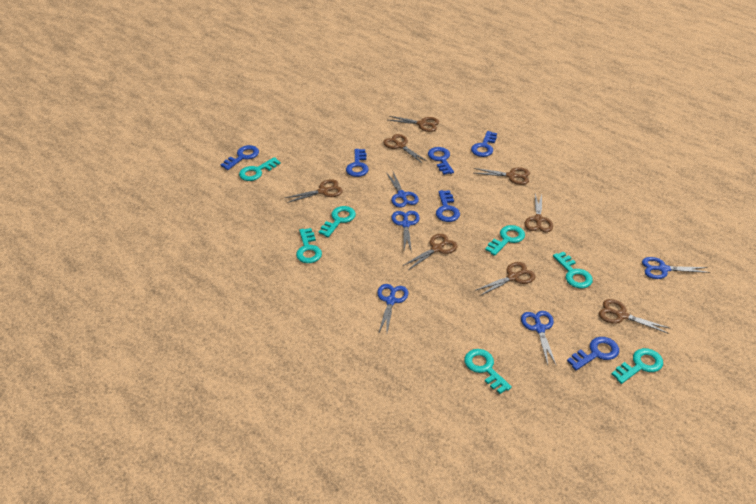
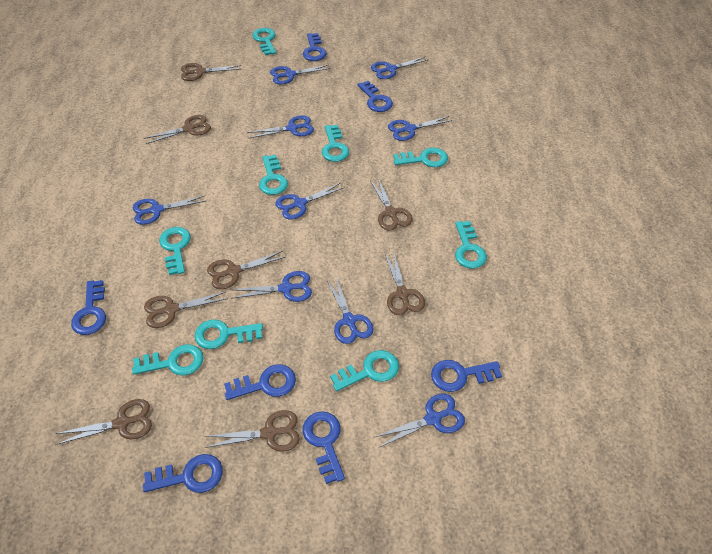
blue key: [221,145,259,170] [346,149,369,177] [428,147,454,175] [436,190,460,222] [471,131,497,157] [567,337,619,370] = 6 -> [71,280,106,335] [143,454,223,493] [224,364,296,400] [303,33,327,61] [303,411,345,484] [357,81,393,112] [431,360,502,392] = 7
blue scissors: [377,284,408,334] [386,172,419,208] [391,211,420,253] [521,311,556,365] [642,257,710,279] = 5 -> [133,195,206,225] [231,271,312,302] [247,115,314,138] [270,65,331,85] [275,183,345,220] [327,278,374,344] [371,56,428,79] [375,394,465,447] [388,116,452,141] = 9
turquoise key: [239,157,281,181] [296,228,322,263] [319,206,356,237] [464,349,512,394] [485,225,525,256] [553,252,593,288] [612,348,663,384] = 7 -> [132,344,203,376] [159,227,191,275] [195,319,263,349] [252,28,276,55] [259,155,288,195] [322,125,349,162] [330,350,399,391] [394,147,448,167] [455,221,487,268] = 9

